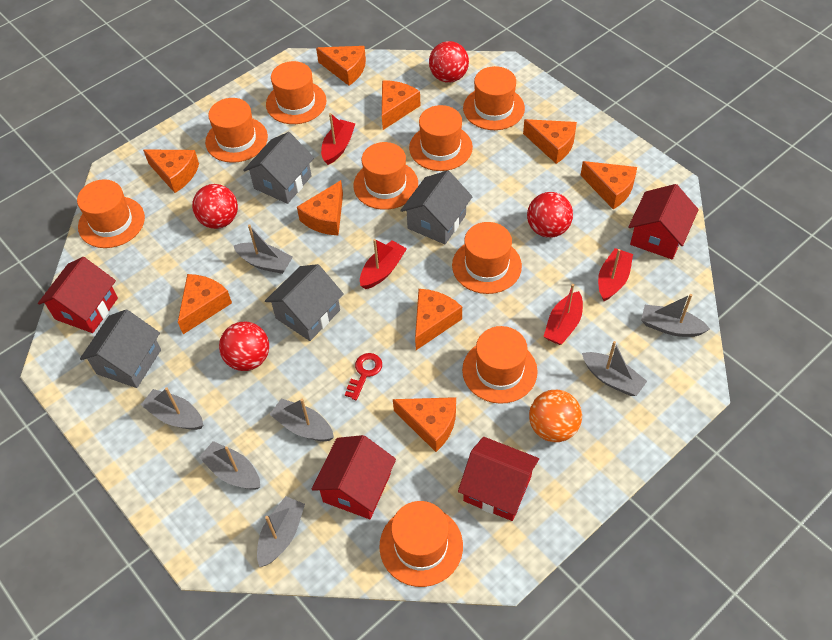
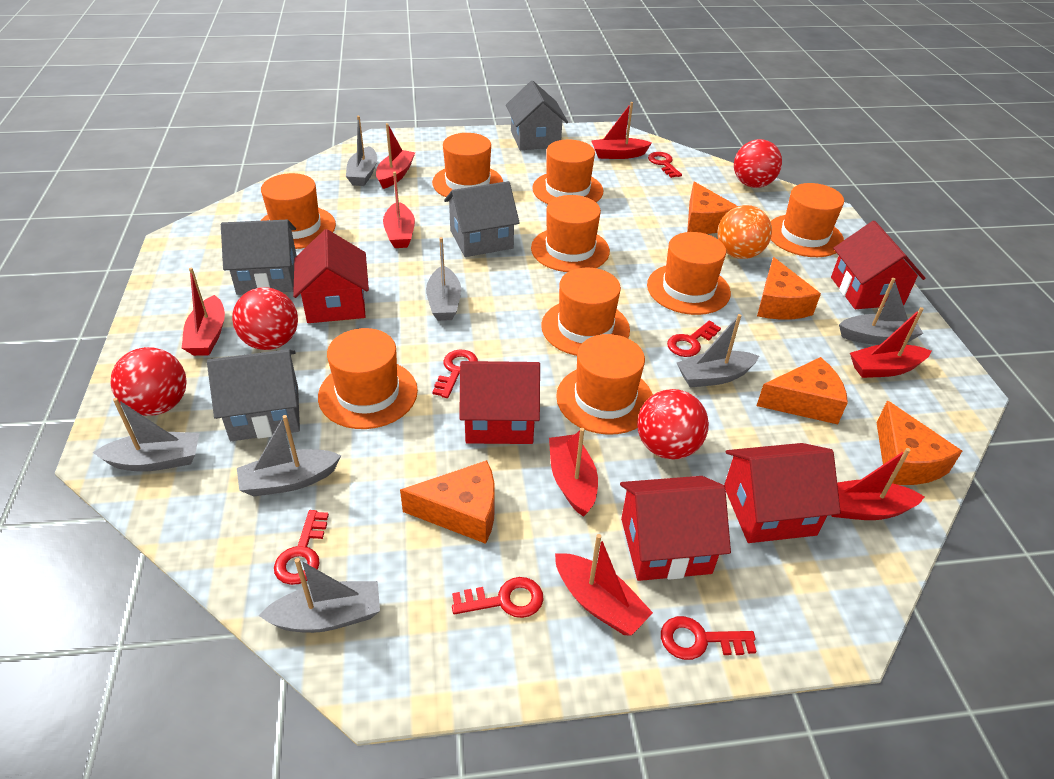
orange cheese: [143,149,199,193] [178,274,232,334] [297,180,343,236] [316,46,366,86] [382,80,421,130] [393,397,456,452] [415,289,462,350] [523,119,577,164] [581,161,637,209] = 9 -> [400,460,495,544] [687,182,737,234] [756,357,848,424] [757,257,821,320] [876,401,962,485] = 5
red boat: [321,113,356,165] [360,239,407,289] [543,284,583,345] [598,248,633,301] = 4 -> [182,268,225,356] [376,123,415,189] [383,172,415,248] [549,428,598,517] [555,534,653,635] [591,102,652,159] [831,448,925,520] [850,307,931,378] = 8
red house: [38,257,118,333] [312,435,396,519] [458,437,539,521] [628,184,699,259] = 4 -> [293,229,369,323] [459,361,540,444] [620,476,731,581] [724,443,841,543] [831,221,926,309] = 5
red key: [345,353,382,400] = 1 -> [274,510,329,585] [432,350,478,398] [452,577,544,618] [648,152,682,178] [661,616,757,660] [667,321,721,357] = 6

